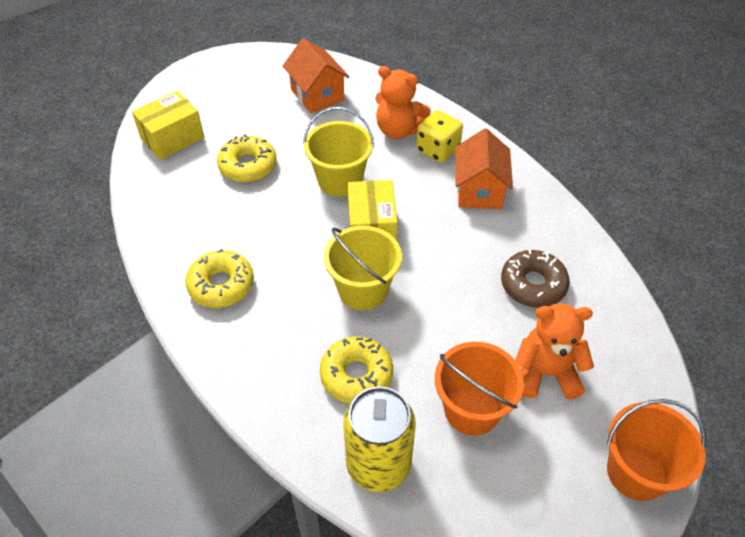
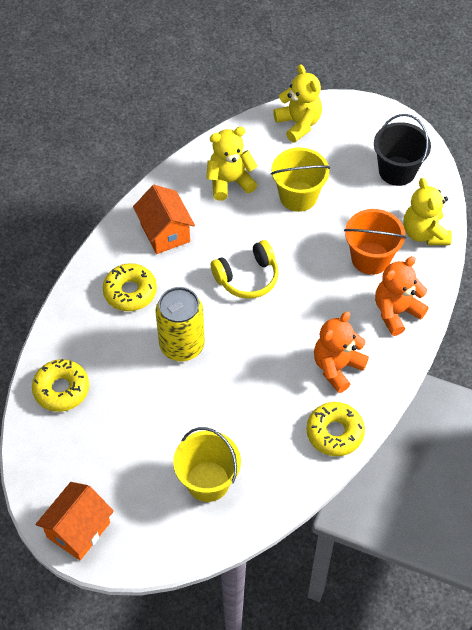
black bucket: none = 0 -> [374,114,431,186] = 1
brown donut: [501,249,570,308] = 1 -> none = 0
orange bucket: [435,342,524,436] [607,399,706,501] = 2 -> [344,209,406,275] = 1
yellow box: [132,91,204,160] [347,180,397,241] = 2 -> none = 0
yellow dice: [416,110,463,163] = 1 -> none = 0
yellow headphones: none = 0 -> [210,240,279,299] = 1
yellow teddy bear: none = 0 -> [206,127,257,201] [273,64,322,143] [403,178,452,245] = 3

